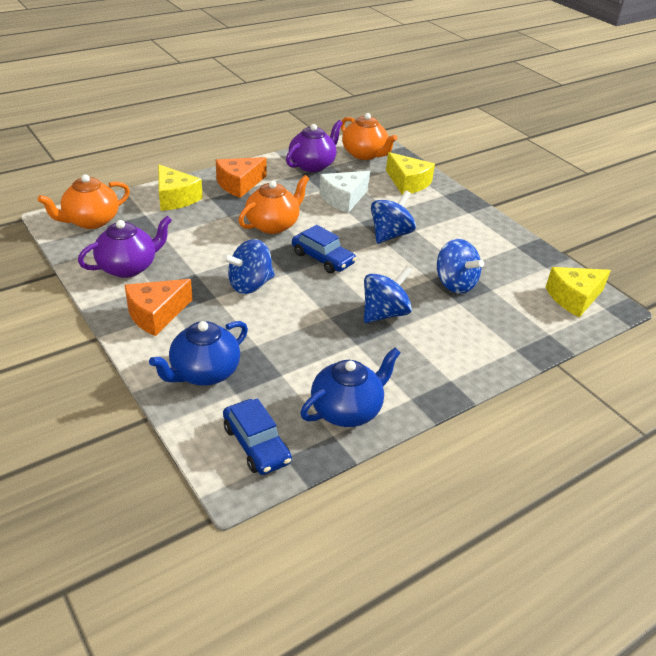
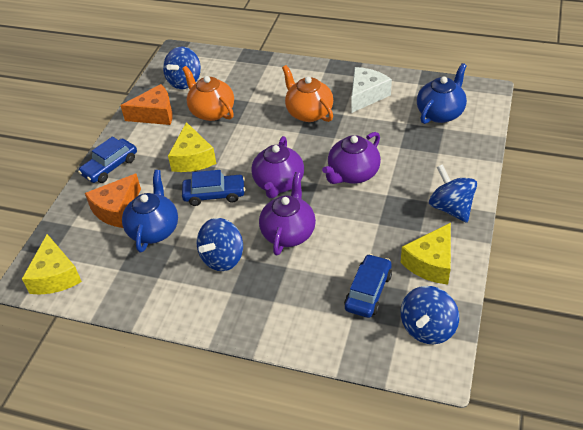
blue car: [223,398,292,475] [292,225,356,273] = 2 -> [78,136,137,183] [182,170,245,206] [344,254,392,318] = 3
orange teapot: [38,174,130,229] [238,175,309,234] [341,113,397,160] = 3 -> [182,66,234,121] [282,65,333,122] = 2
purple teapot: [78,216,172,278] [286,120,343,172] = 2 -> [251,136,304,198] [259,172,316,255] [322,132,381,184] = 3

